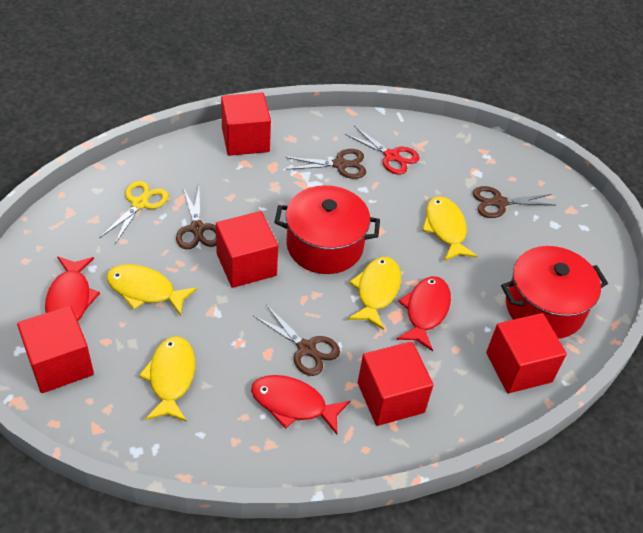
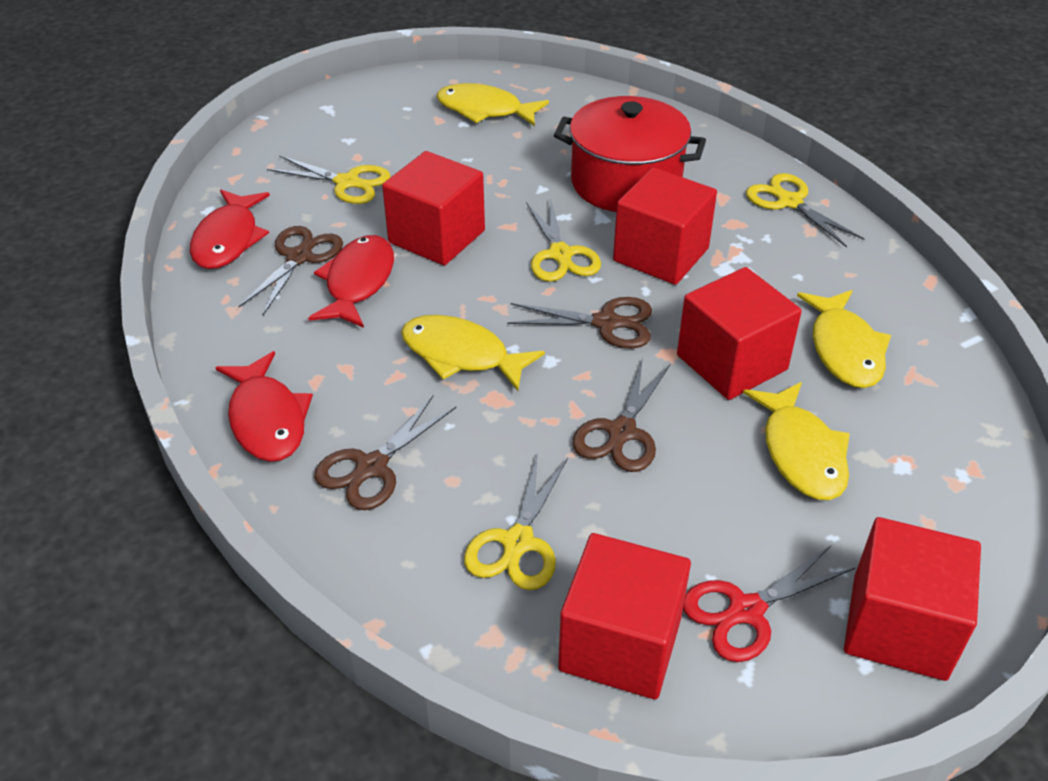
red pot: [274,185,380,274] [501,246,608,339] = 2 -> [554,96,706,212] = 1
yellow scissors: [99,181,169,245] = 1 -> [267,155,390,204] [464,455,568,590] [526,198,601,282] [746,173,864,247] = 4

